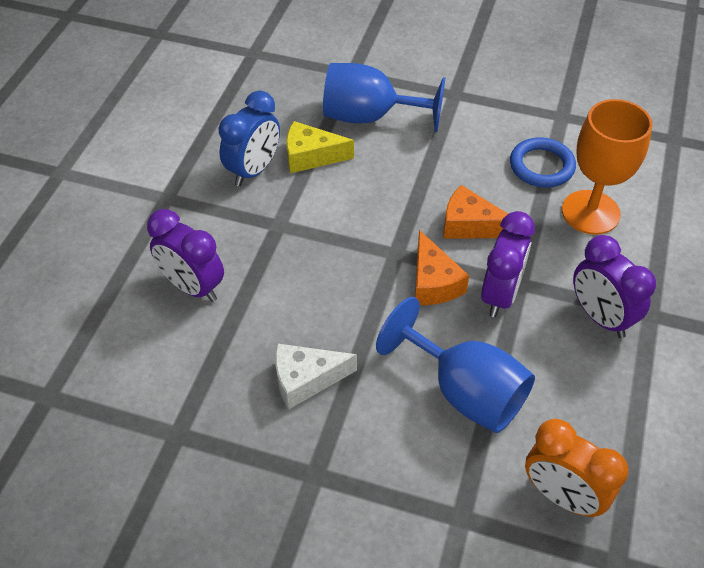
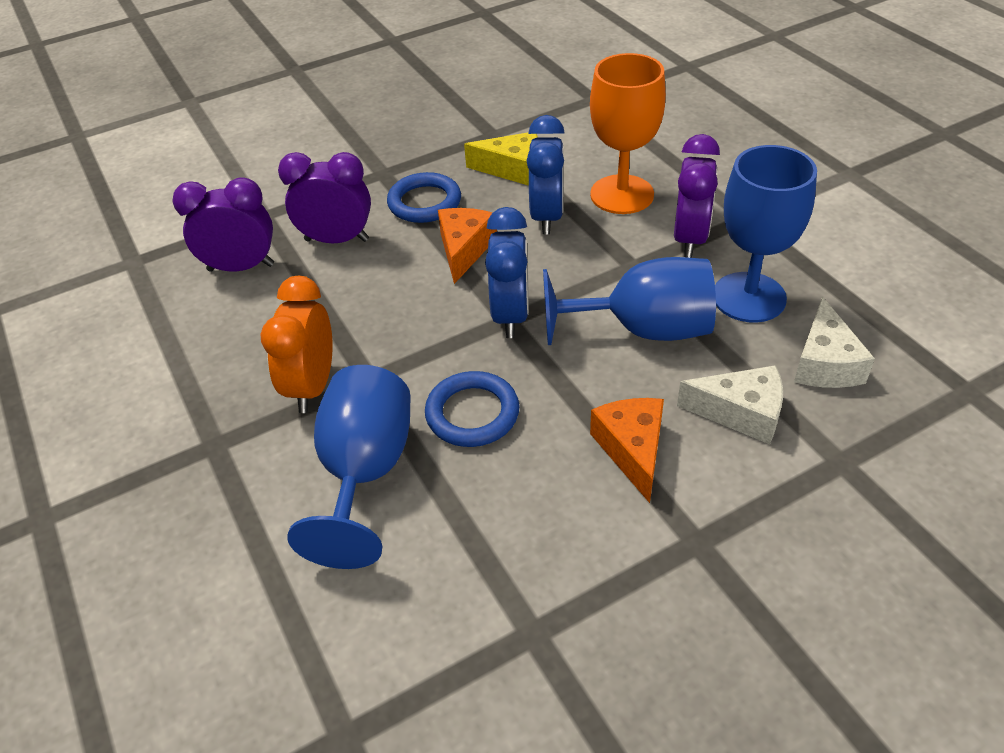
blue clock: [219,91,280,186] = 1 -> [485,207,529,338] [527,115,565,234] = 2
blue goblet: [323,63,445,132] [376,297,535,433] = 2 -> [287,365,411,569] [543,257,716,345] [715,145,817,323] = 3
blue ring: [510,137,576,188] = 1 -> [387,172,461,223] [425,371,520,447] = 2
white cheese: [275,343,357,409] = 1 -> [677,365,783,444] [794,296,875,388] = 2

